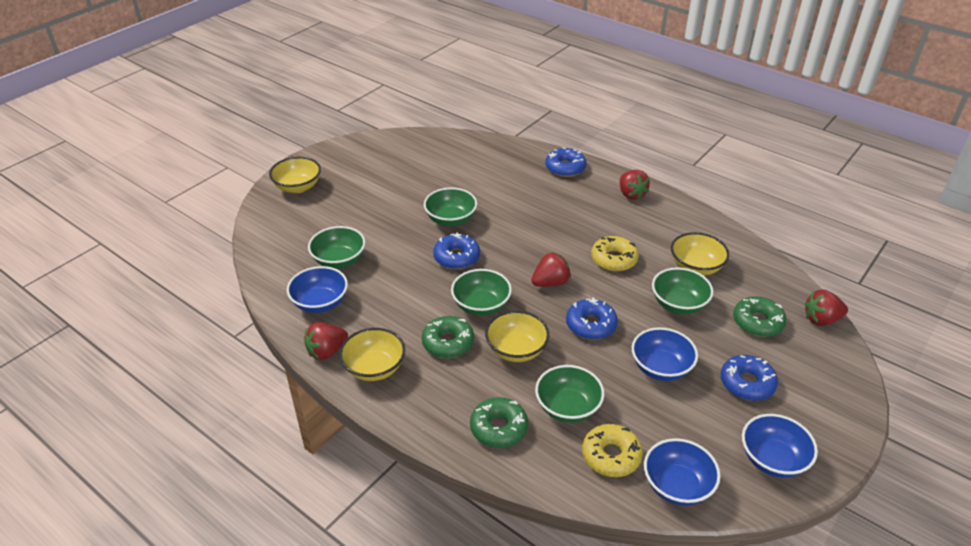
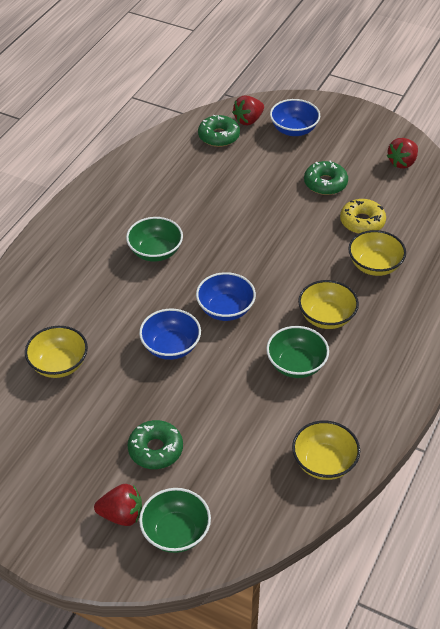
blue bowl: [287,266,348,313] [632,327,698,381] [644,438,721,505] [742,414,818,477] = 4 -> [139,309,201,360] [196,272,256,321] [270,99,320,136] = 3
blue donut: [433,233,480,269] [545,147,586,177] [566,298,618,340] [721,355,778,401] = 4 -> none = 0
green bowl: [308,226,365,269] [424,187,477,226] [451,269,512,316] [535,365,604,423] [652,267,713,314] = 5 -> [126,217,183,262] [139,488,211,553] [266,326,329,378] = 3
red strawberry: [304,322,348,360] [531,252,571,287] [620,170,650,200] [805,290,848,326] = 4 -> [94,484,142,526] [232,96,264,125] [387,138,418,168] = 3
yellow donut: [582,424,643,477] [591,236,639,271] = 2 -> [340,199,386,234] = 1

